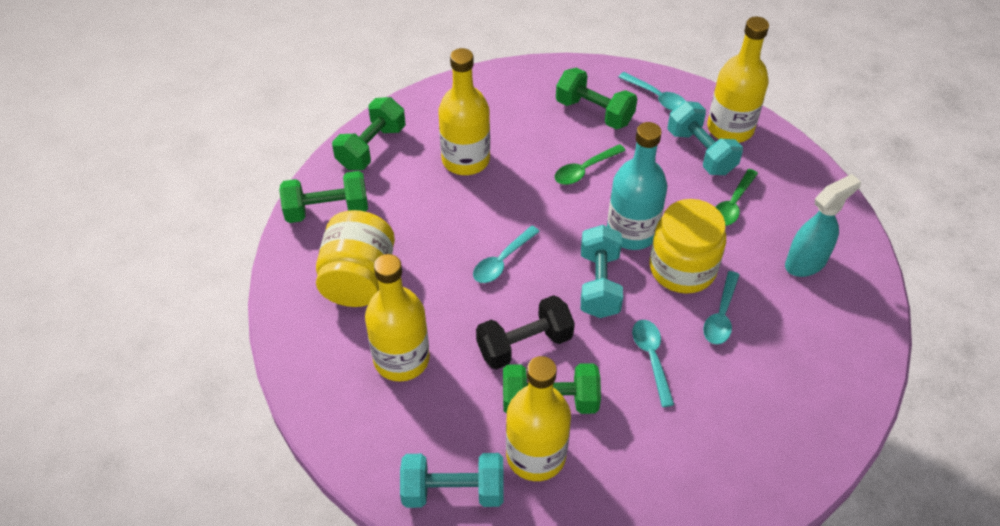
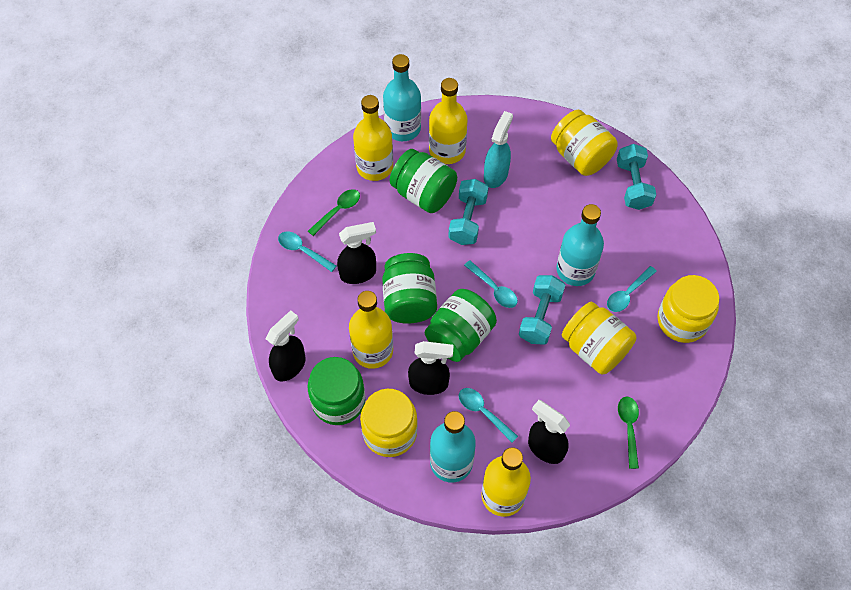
black dumbbell: [476,295,575,370] = 1 -> none = 0
black spray bottle: none = 0 -> [265,310,306,382] [337,222,376,284] [408,341,454,395] [528,400,570,464] = 4
green dumbbell: [279,171,368,223] [332,97,406,170] [503,363,601,414] [556,67,637,129] = 4 -> none = 0
green jar: none = 0 -> [308,357,365,425] [382,253,437,324] [390,149,457,213] [425,289,497,362] = 4
turquoise bottle: [607,122,667,250] = 1 -> [383,54,421,141] [430,411,476,483] [556,204,604,286] = 3
yellow jar: [316,210,395,307] [649,199,726,294] = 2 -> [360,389,418,457] [551,110,618,176] [562,302,636,374] [658,275,719,343] = 4

